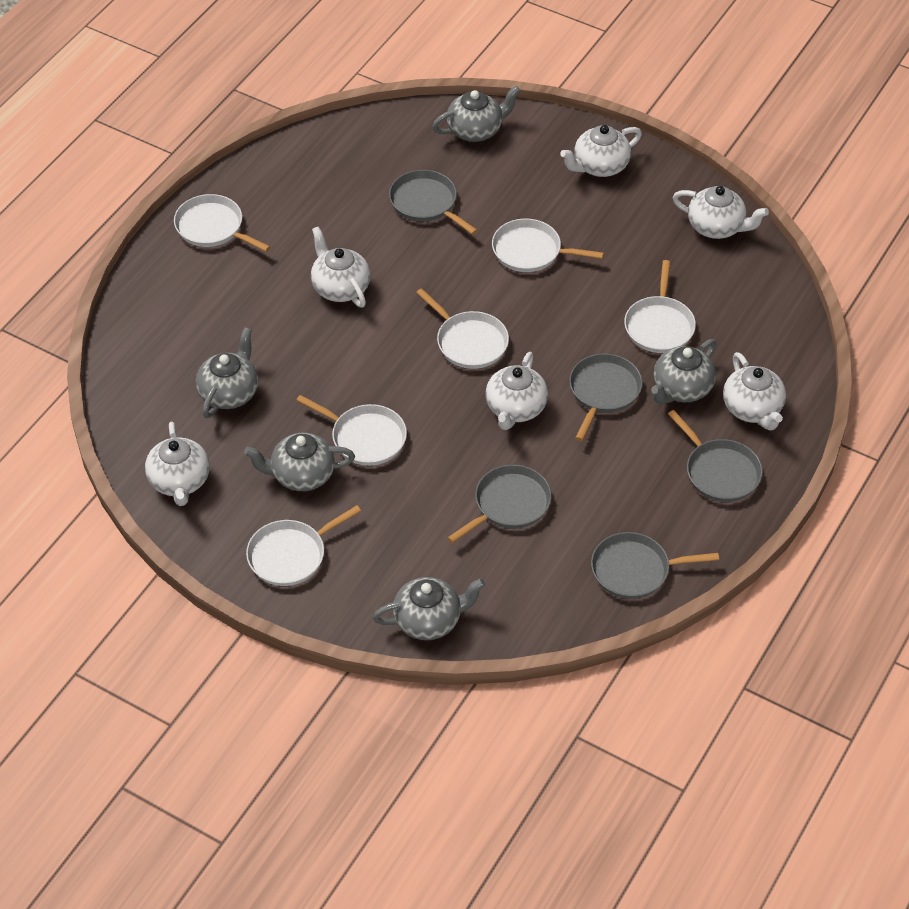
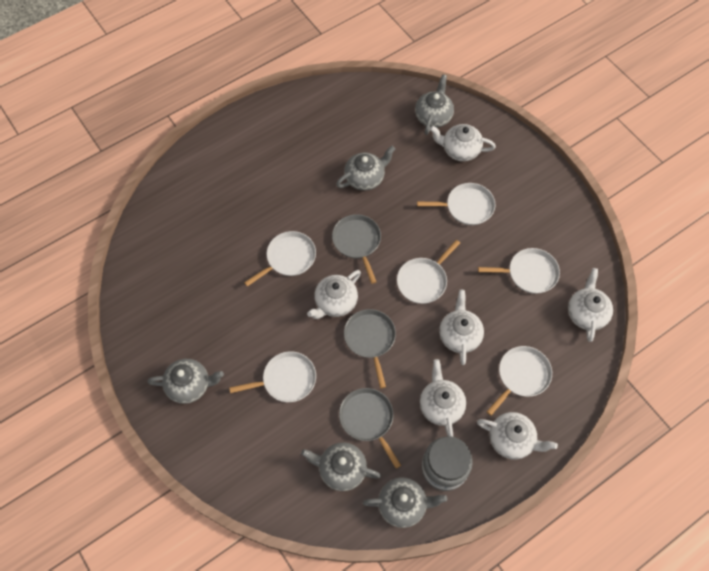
grey jar: none = 0 -> [422,436,473,491] = 1
grey pan: [389,170,478,235] [447,465,552,543] [569,353,642,441] [591,532,719,599] [668,410,763,502] = 5 -> [332,214,381,284] [339,388,401,469] [344,309,396,388] = 3

